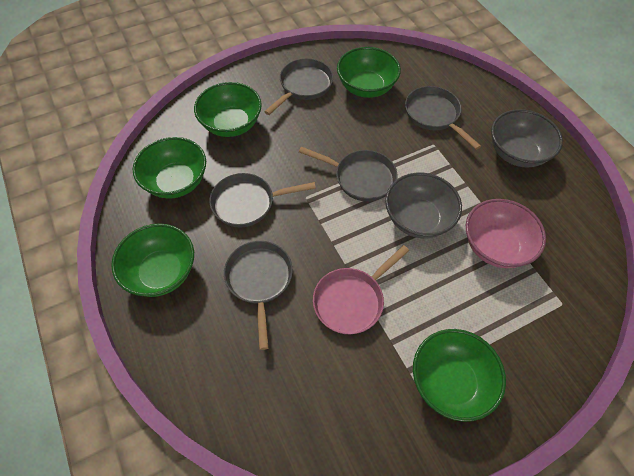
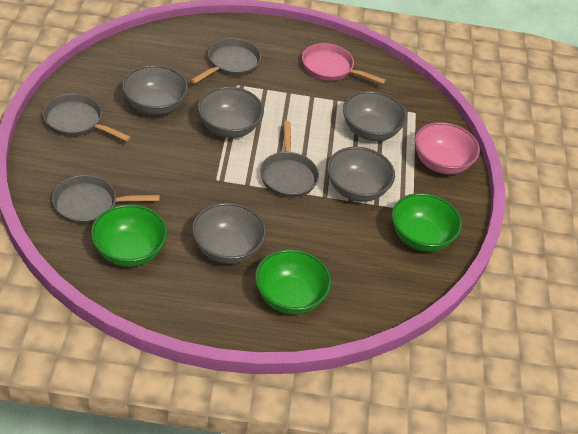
green bowl: [111,224,194,297] [133,137,206,199] [194,82,262,137] [337,47,401,98] [413,329,506,422] = 5 -> [91,204,168,267] [255,249,332,314] [392,193,462,252] = 3
grey bowl: [385,172,462,238] [491,109,563,168] = 2 -> [122,65,188,115] [192,203,266,264] [198,87,264,138] [327,147,395,202] [343,91,407,141] = 5
grey pan: [209,173,316,227] [224,241,293,350] [264,58,333,115] [299,147,398,201] [405,86,481,150] = 5 -> [43,93,131,141] [52,175,160,225] [191,38,261,84] [260,121,319,198] = 4

